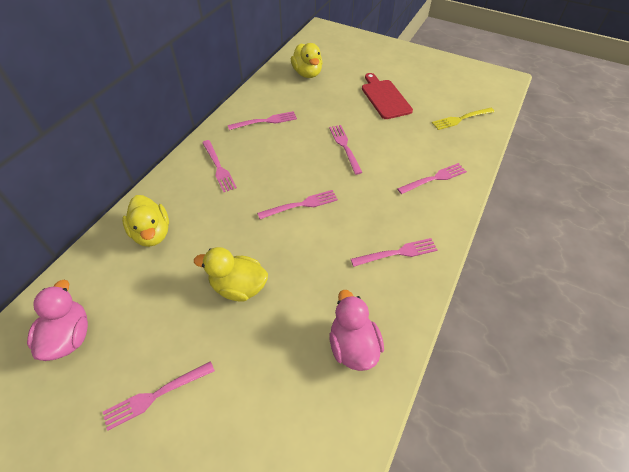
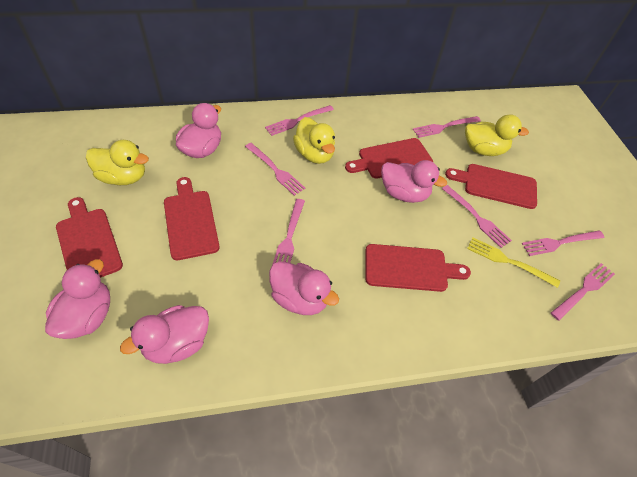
pink duck: [27,280,88,361] [329,290,384,371] = 2 -> [45,259,110,339] [120,305,209,364] [176,103,221,158] [269,261,339,315] [381,160,447,203] = 5
red cutting board: [362,73,413,119] = 1 -> [56,197,123,278] [164,177,220,260] [345,138,433,179] [365,244,471,292] [445,164,537,209] = 5

